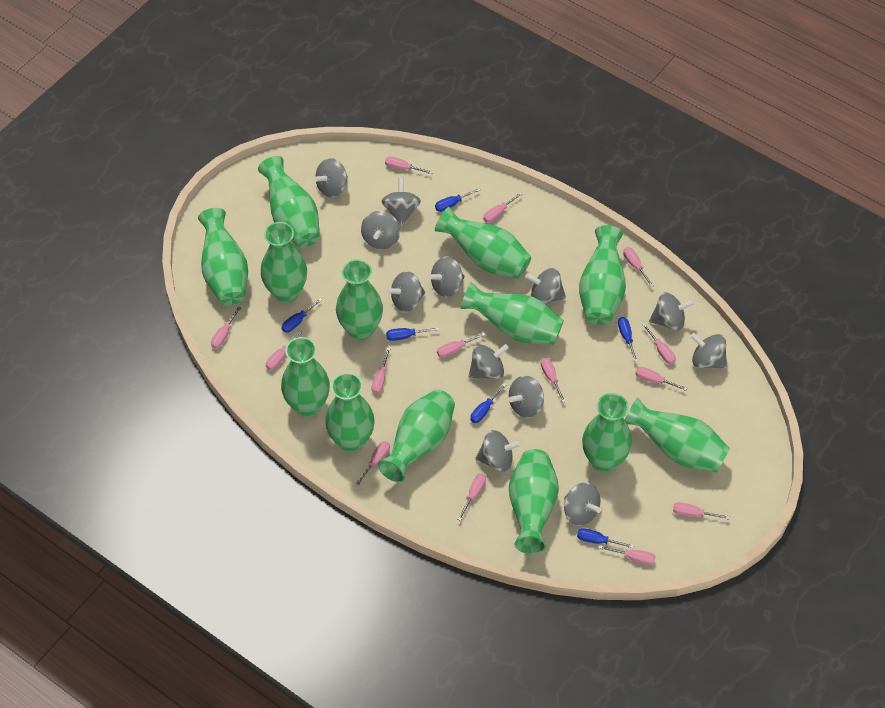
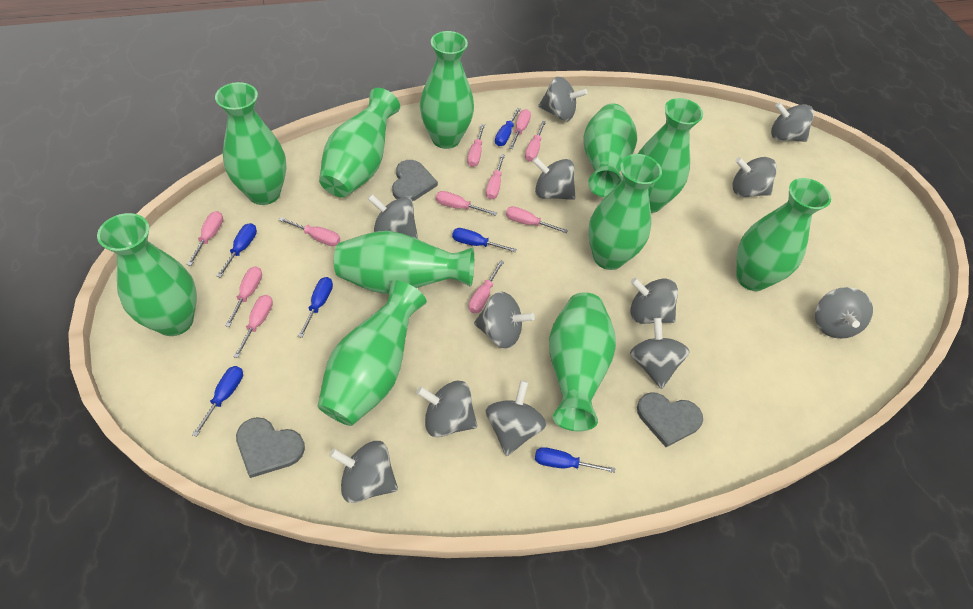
green vase: [198,208,248,305] [258,156,320,248] [261,222,307,303] [281,337,330,417] [325,373,375,452] [336,259,383,340] [378,389,455,482] [435,207,531,279] [460,282,564,344] [509,449,559,554] [579,225,626,325] [582,393,632,472] [625,397,730,472] = 13 -> [97,213,197,336] [215,82,287,205] [318,280,427,426] [319,88,400,197] [334,231,474,294] [420,31,474,149] [549,292,616,431] [583,103,637,197] [588,154,662,270] [638,98,703,213] [736,178,831,291] = 11
grey heart: none = 0 -> [236,417,305,478] [392,160,438,201] [637,392,703,447] = 3
pink screwdriver: [211,306,241,348] [266,331,302,370] [356,441,390,485] [371,348,391,394] [385,157,433,174] [437,333,486,358] [458,473,486,521] [483,192,522,223] [541,358,566,403] [599,545,656,565] [623,247,654,287] [635,367,687,391] [642,323,676,364] [673,502,730,520] = 14 -> [187,211,223,266] [225,266,262,327] [233,295,273,358] [279,217,340,246] [436,191,497,216] [467,124,485,167] [469,260,504,313] [486,154,505,200] [506,206,568,233] [509,109,531,149] [525,121,546,162] = 11

